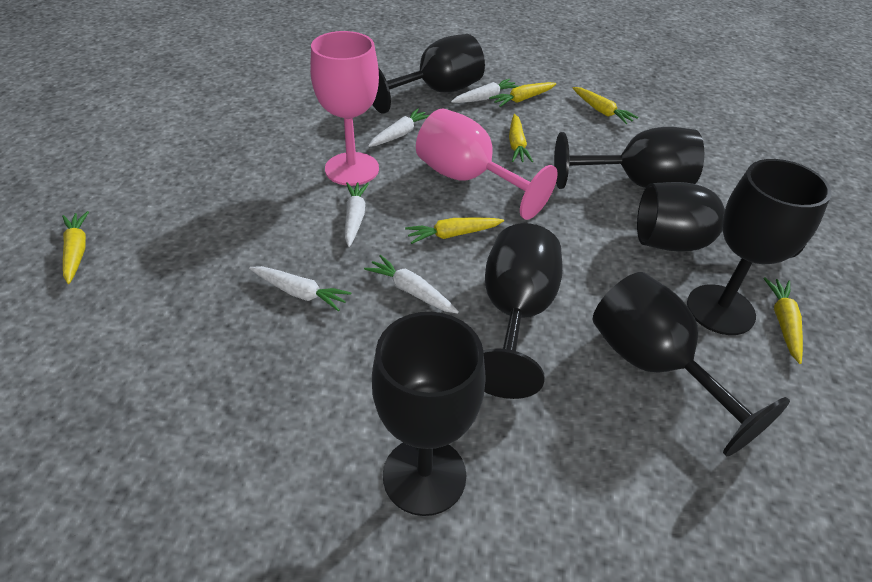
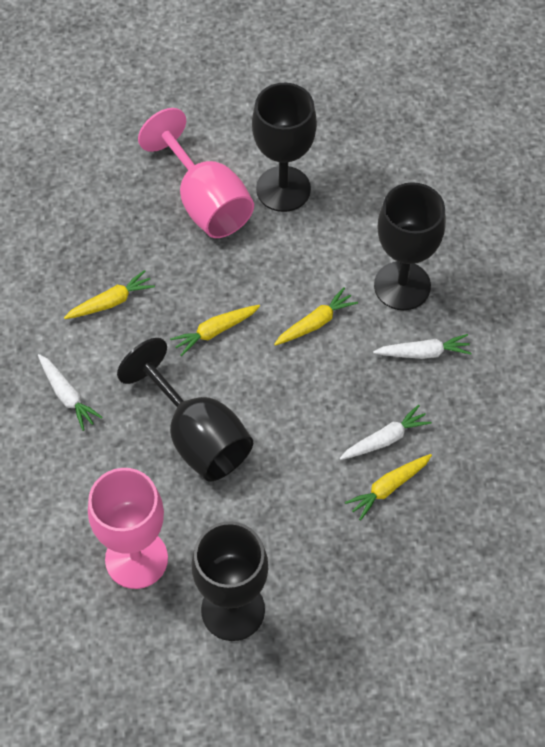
black goblet: [372,34,485,114] [372,312,486,516] [483,223,563,399] [554,127,704,189] [593,272,790,456] [637,182,806,258] [687,159,832,335] = 7 -> [117,338,253,481] [192,521,268,641] [252,83,317,212] [374,182,446,310] = 4
white carrot: [249,266,351,311] [345,182,369,247] [364,255,459,313] [368,109,429,147] [451,79,519,103] = 5 -> [38,354,103,431] [340,405,432,460] [373,334,472,359] = 3
yellow carrot: [62,211,89,284] [405,217,504,244] [489,82,557,107] [509,114,533,162] [573,87,639,124] [763,277,803,364] = 6 -> [64,270,155,319] [170,305,260,356] [274,288,358,346] [345,454,432,521] = 4

